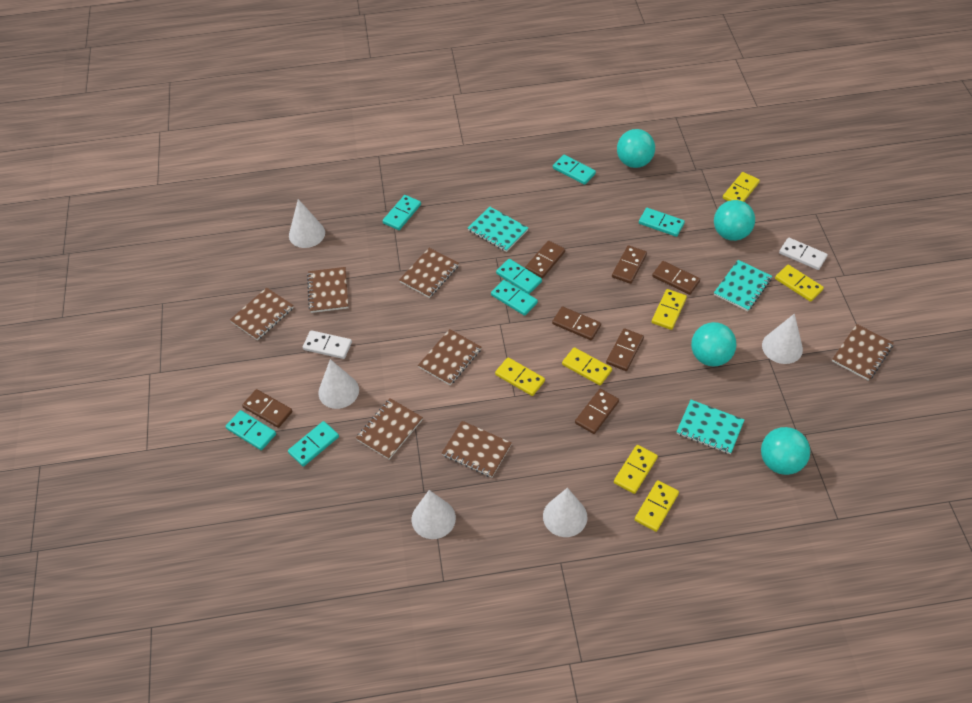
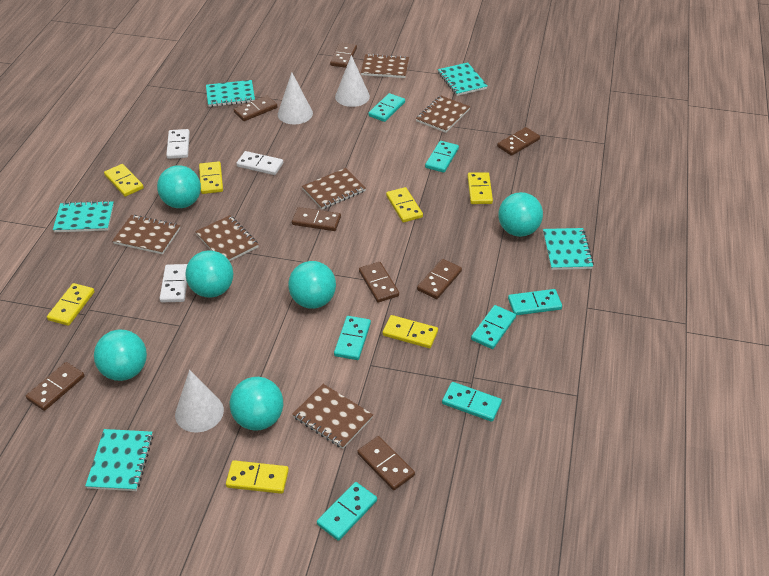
brown domino: [242,389,293,428] [525,241,565,278] [552,306,601,340] [575,389,619,434] [606,328,644,371] [612,245,647,284] [652,261,700,295] = 7 -> [26,362,85,411] [234,95,277,121] [292,207,341,231] [330,43,357,68] [357,436,415,490] [359,262,399,303] [417,259,462,299] [497,127,540,156] = 8
brown notebook: [230,287,294,340] [307,267,348,313] [356,398,423,460] [399,248,459,298] [418,329,481,385] [442,421,512,477] [832,324,894,381] = 7 -> [112,215,180,254] [195,215,259,261] [292,384,373,449] [302,168,366,209] [361,54,409,78] [416,95,470,133] = 6
turquoise ball: [617,129,655,168] [691,322,736,367] [714,200,755,241] [761,427,810,475] = 4 -> [94,330,147,381] [157,165,201,208] [186,250,233,298] [230,377,283,431] [288,261,336,309] [498,192,543,237] = 6
turquoise notebook: [468,206,528,252] [676,400,744,454] [714,260,772,312] = 3 -> [53,201,114,232] [85,429,153,491] [206,80,255,107] [438,62,487,96] [543,228,594,270] = 5
white cone: [289,199,325,248] [318,359,359,409] [412,490,456,539] [543,488,587,537] [762,314,803,364] = 5 -> [175,370,224,433] [278,72,313,124] [335,55,370,107] = 3
white domino: [303,330,352,359] [779,238,828,270] = 2 -> [159,264,187,302] [166,129,190,159] [236,151,283,175] = 3

